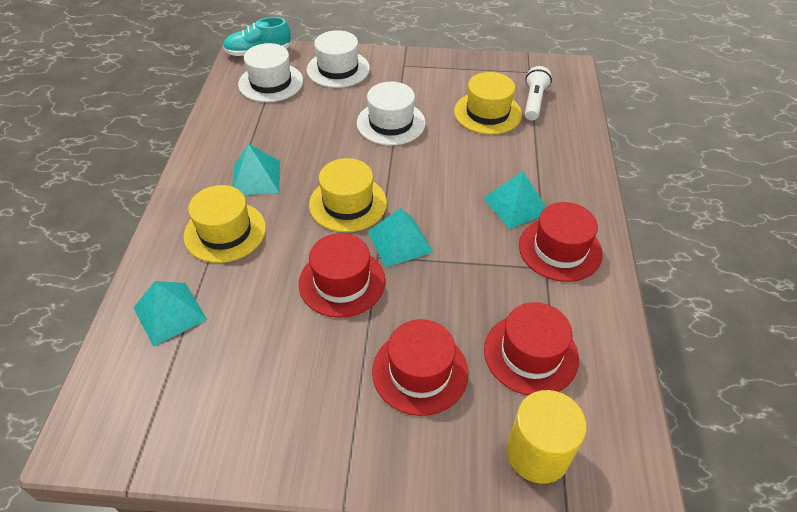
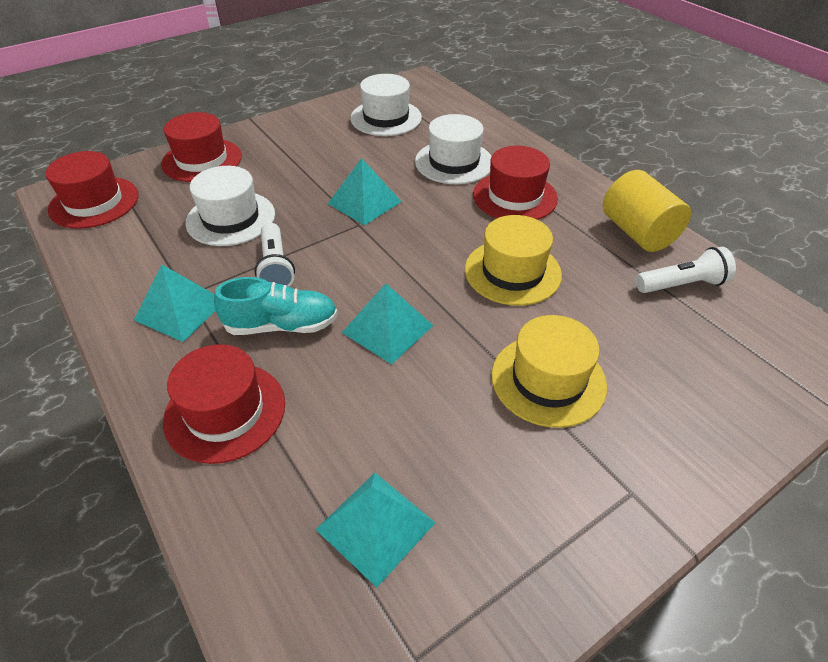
white flashlight: [525,66,552,121] = 1 -> [254,223,295,287] [636,247,736,293] = 2
yellow hat: [184,185,266,263] [309,158,387,232] [454,72,522,135] = 3 -> [465,215,562,306] [491,315,607,428] = 2

